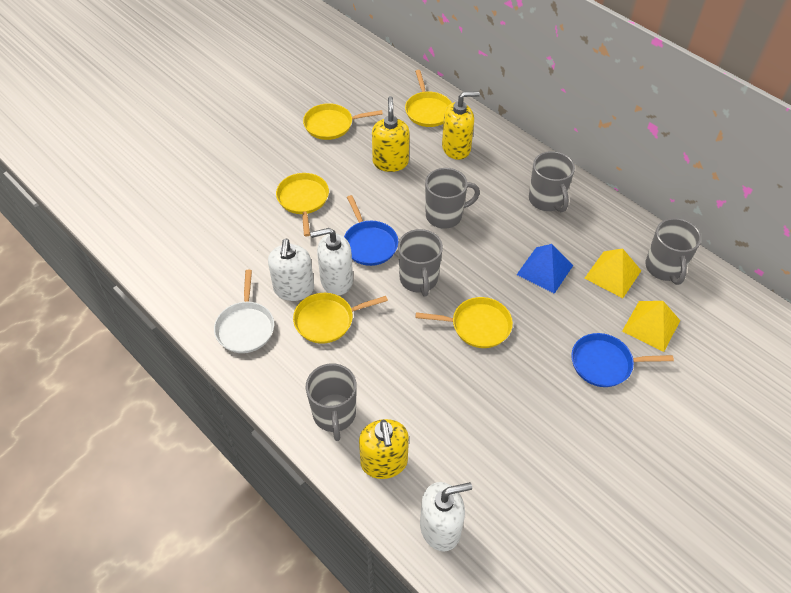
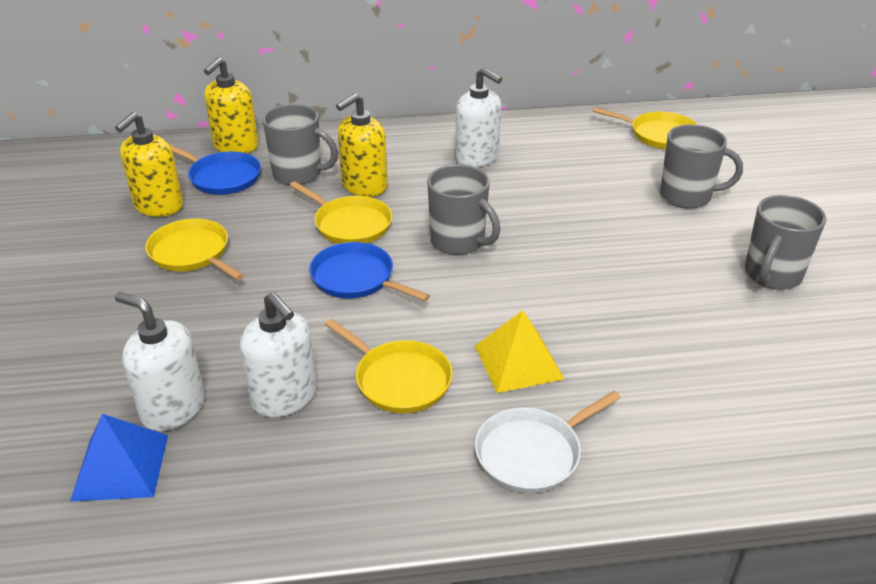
grey mug: [306,363,357,441] [398,229,443,297] [425,168,480,229] [529,151,575,212] [645,218,701,285] = 5 -> [262,104,338,185] [427,165,500,255] [660,124,743,209] [745,195,826,290] = 4
yellow pan: [276,173,329,236] [293,293,388,344] [303,103,383,140] [405,70,452,127] [416,297,513,348] = 5 -> [145,219,244,280] [290,181,392,244] [325,319,453,413] [593,107,698,149] = 4
yellow pyramid: [584,248,641,298] [622,301,680,352] = 2 -> [475,310,564,393] = 1

